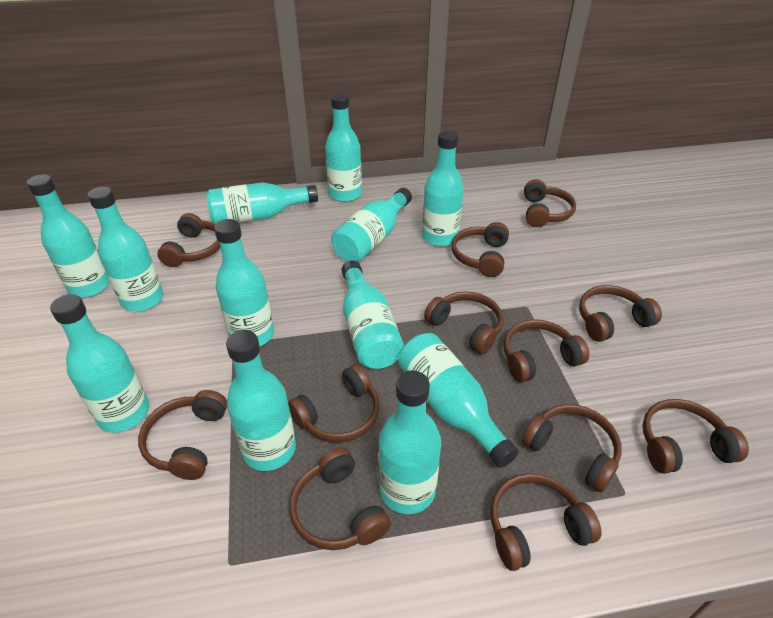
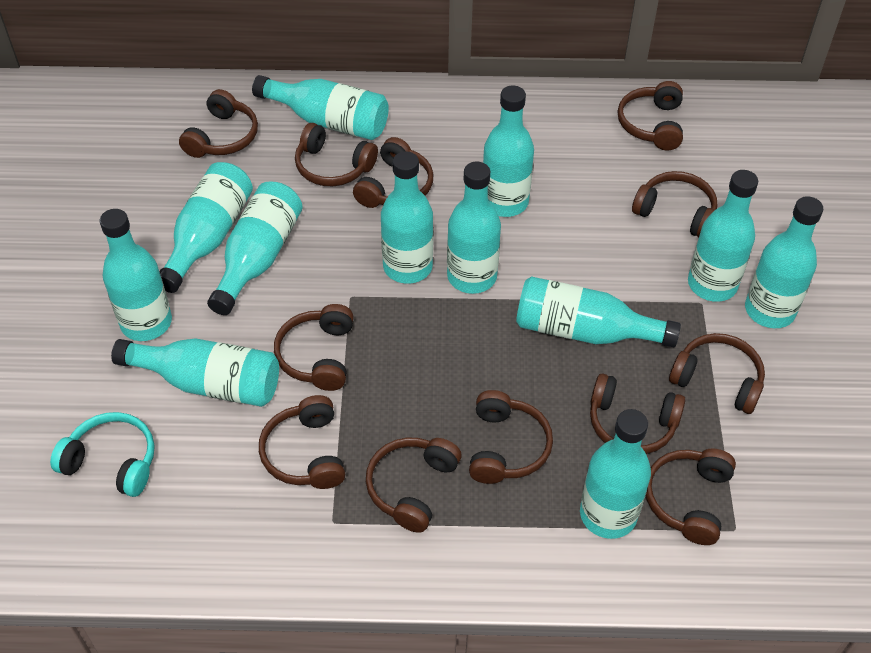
turquoise headphones: none = 0 -> [50,412,155,497] = 1

